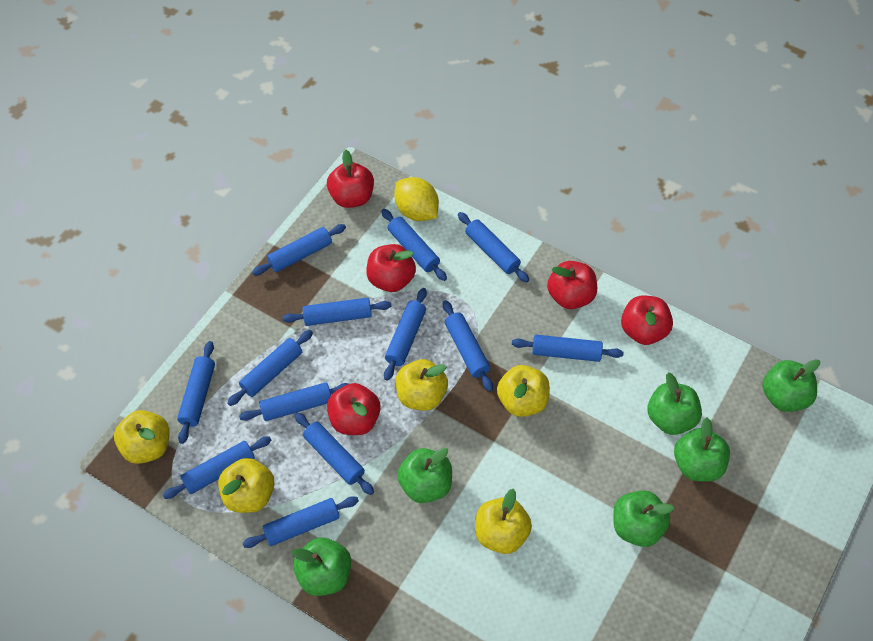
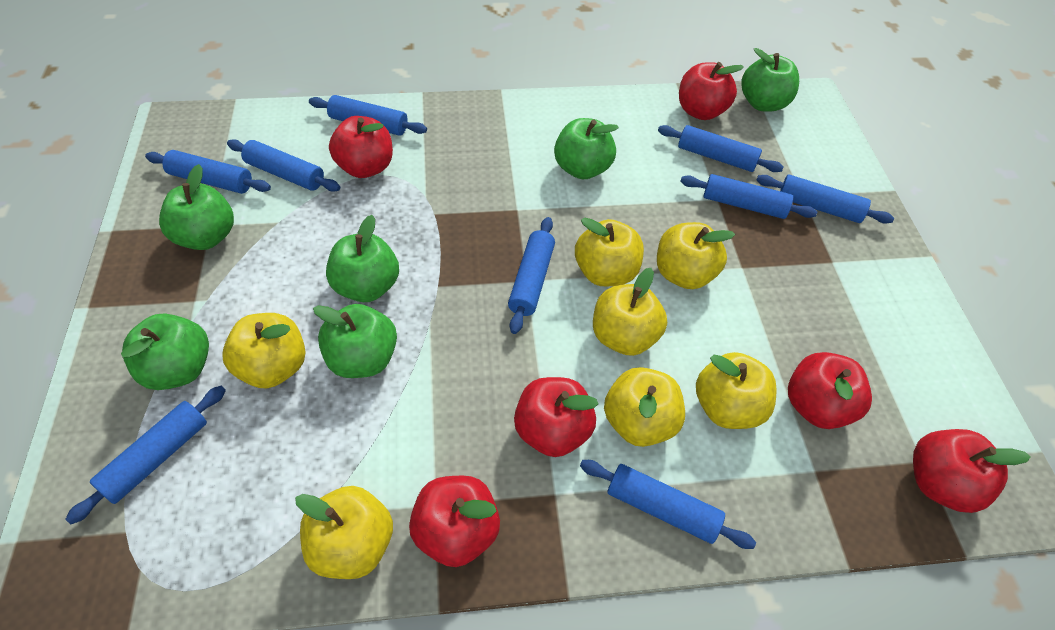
blue rolling pin: [163,436,271,499] [177,341,215,444] [227,330,313,406] [239,382,349,421] [243,496,359,548] [252,224,346,275] [282,298,392,326] [294,412,374,495] [381,209,447,281] [384,288,427,381] [443,300,493,391] [458,212,529,283] [512,335,624,362] = 13 -> [65,386,226,524] [145,150,271,194] [227,139,340,192] [309,95,427,136] [508,217,555,334] [580,460,756,549] [658,125,784,172] [680,174,817,219] [757,174,894,224] = 9
red apple: [327,150,374,208] [327,383,381,435] [366,244,416,292] [547,261,597,309] [621,296,673,345] = 5 -> [329,116,393,178] [409,476,500,567] [514,377,598,457] [679,62,744,120] [788,352,872,429] [913,429,1031,513] = 6
yellow apple: [114,410,170,464] [218,458,275,513] [395,359,448,411] [475,489,532,554] [497,365,550,417] = 5 -> [222,313,306,388] [295,486,393,579] [575,218,644,286] [593,268,667,356] [604,367,685,447] [657,222,735,289] [696,352,777,429] = 7
yellow lemon: [394,177,439,221] = 1 -> none = 0

